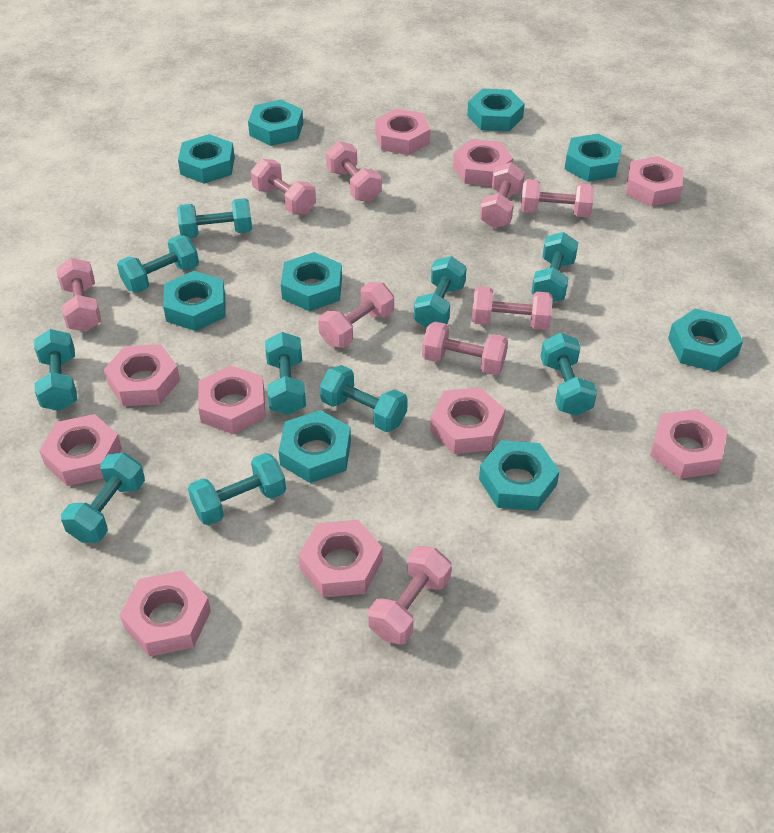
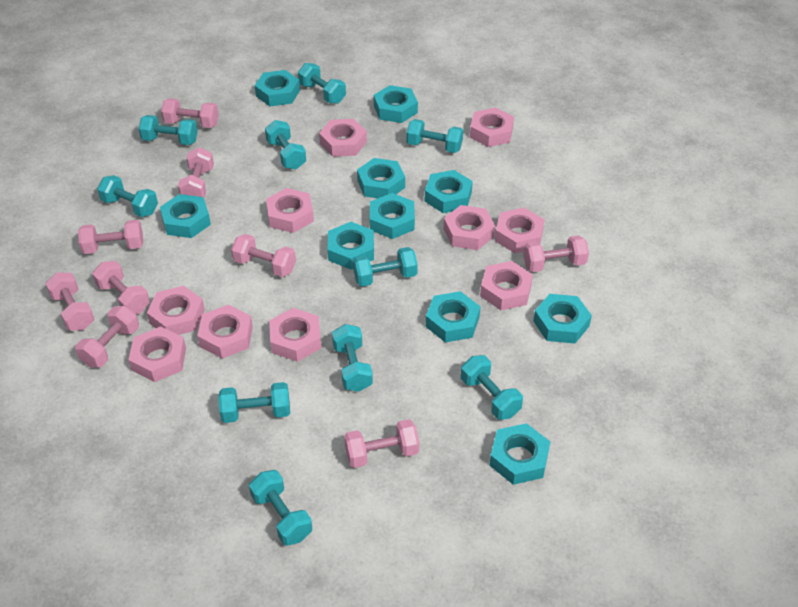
turquoise nut: [163,271,226,331] [178,134,235,184] [248,100,303,146] [279,410,351,483] [281,252,342,311] [467,89,525,131] [479,440,560,511] [565,133,622,182] [668,308,743,372] = 9 -> [160,194,211,238] [255,70,300,106] [327,222,374,270] [357,158,405,198] [370,193,415,239] [374,85,418,123] [425,170,473,213] [426,291,480,342] [489,423,550,485] [533,294,592,344] = 10

